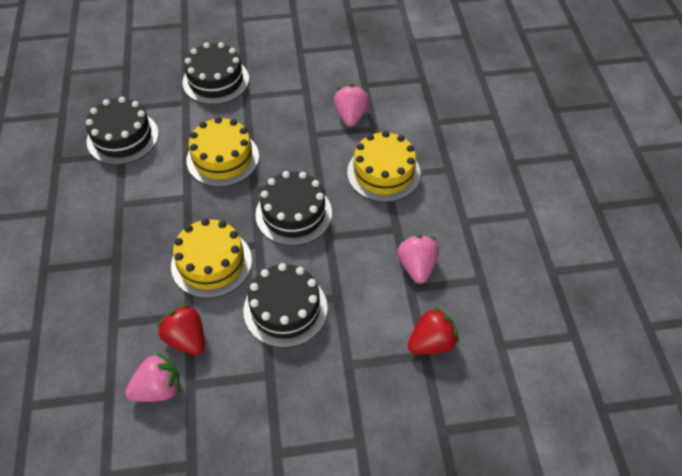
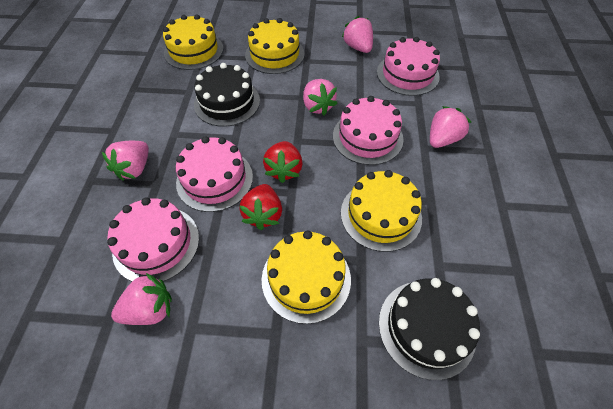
black cake: [86,97,159,165] [182,42,249,105] [244,263,328,348] [255,171,332,246] = 4 -> [194,63,260,127] [379,278,480,380] = 2
pink cake: none = 0 -> [107,197,199,281] [176,136,253,212] [333,96,404,165] [377,37,440,96] = 4
pink strawberry: [125,352,180,402] [334,84,369,127] [398,235,439,284] = 3 -> [102,141,149,181] [111,273,172,325] [303,79,338,115] [342,16,373,53] [430,106,471,148] = 5
yellow cake: [171,218,252,298] [186,117,259,187] [347,131,421,202] = 3 -> [163,14,223,70] [245,18,305,74] [262,230,351,324] [341,170,422,252] = 4

